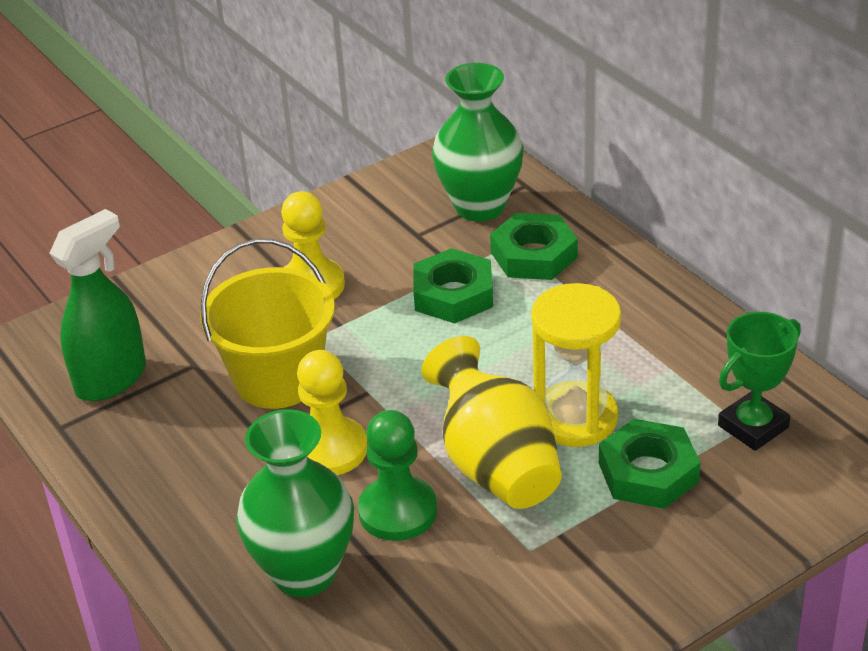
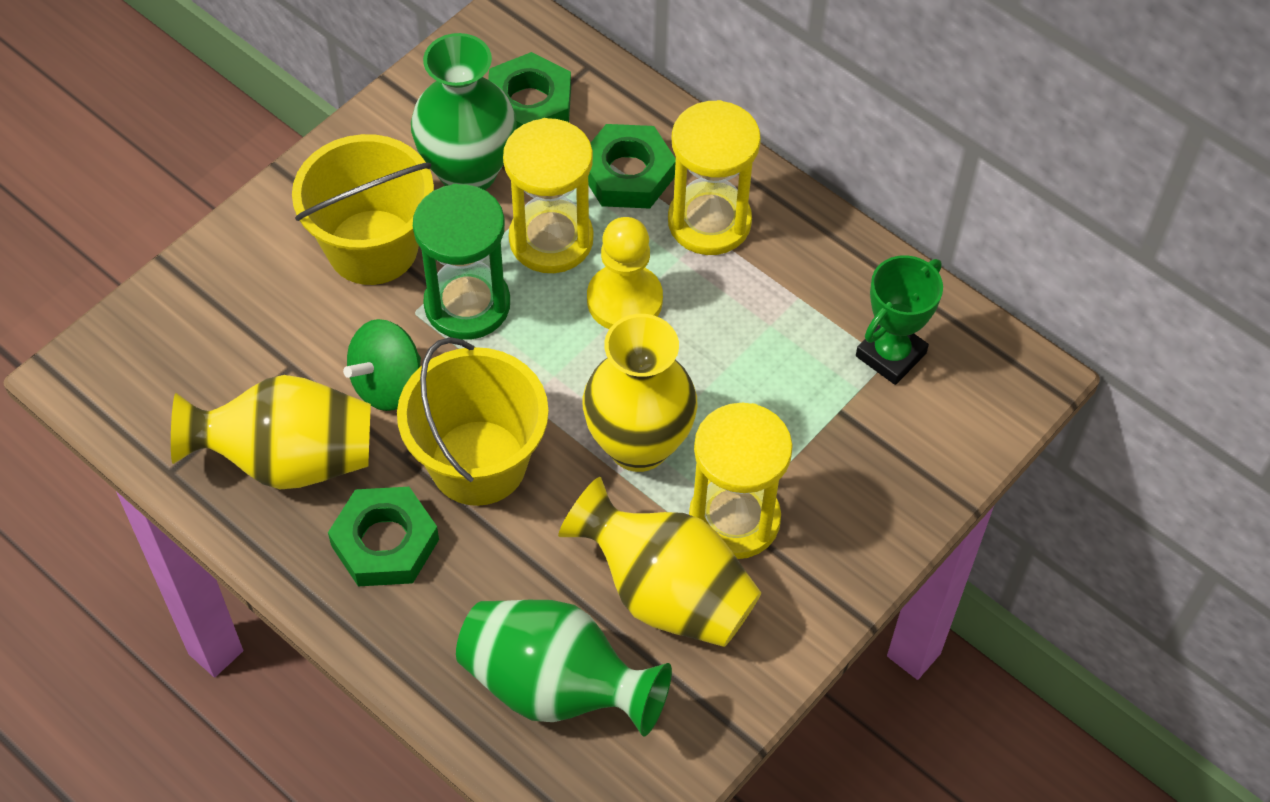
green hourglass: none = 0 -> [413,184,510,340] = 1
green pawn: [358,410,437,541] = 1 -> none = 0
green spinning top: none = 0 -> [343,319,421,411] = 1
green spray bottle: [49,209,146,401] = 1 -> none = 0
yellow bucket: [200,239,335,409] = 1 -> [292,134,434,285] [397,337,549,506] = 2
yellow hourglass: [531,283,621,447] = 1 -> [503,118,593,273] [668,100,761,255] [689,403,793,559] = 3
yellow pawn: [281,191,345,299] [297,350,368,475] = 2 -> [587,217,663,329] = 1
yellow vase: [422,336,562,509] = 1 -> [171,375,371,489] [558,477,761,647] [583,314,698,472] = 3

